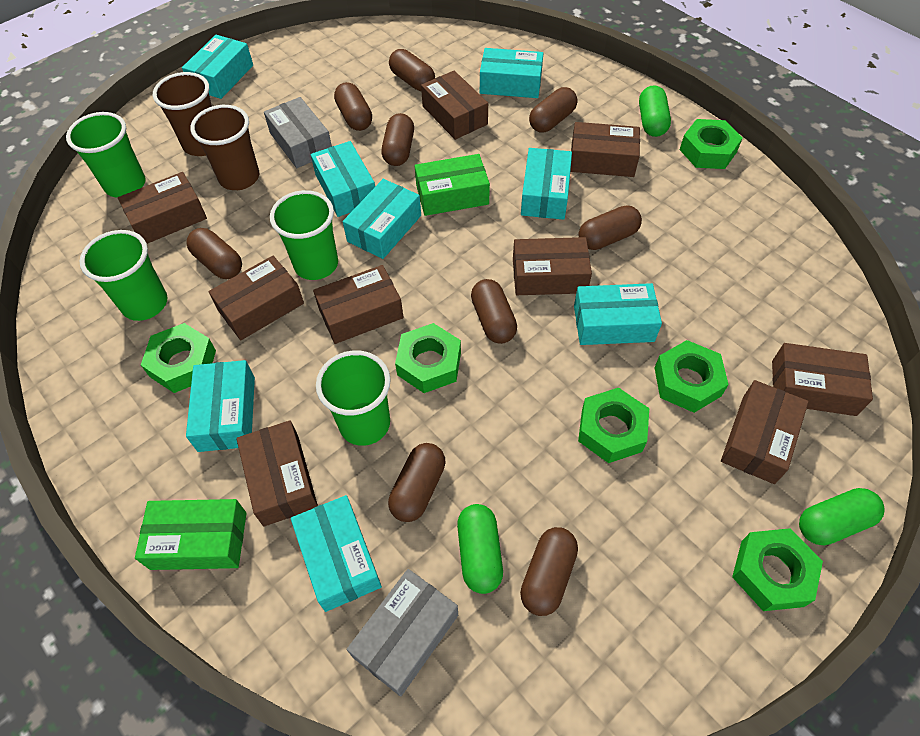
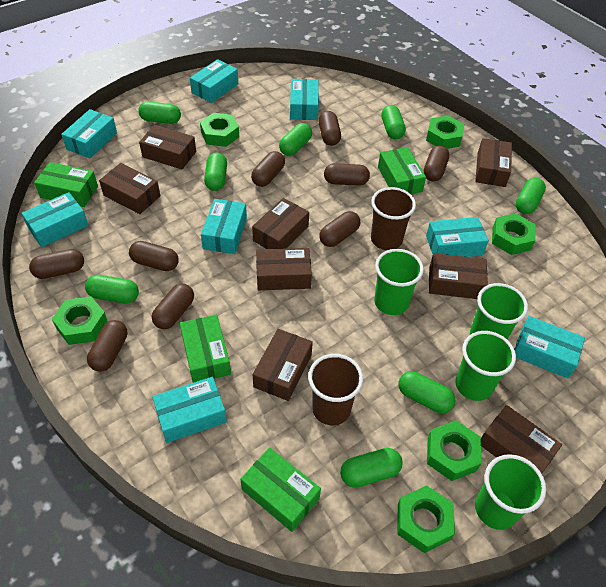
brown box: [118,172,207,244] [208,256,304,340] [236,420,318,527] [313,265,404,344] [421,71,488,140] [513,237,592,295] [570,122,640,177] [721,380,809,484] [772,343,873,416] = 9 -> [99,163,160,214] [139,125,196,169] [252,198,309,249] [253,329,313,401] [256,248,312,290] [429,253,488,299] [475,138,512,187] [481,405,562,474] = 8
green box: [135,499,247,570] [415,154,490,216] = 2 -> [34,162,98,207] [180,315,231,383] [240,447,321,532] [378,147,426,194] = 4
green capsule: [457,504,503,594] [639,85,671,137] [799,488,884,546] = 3 -> [85,275,139,304] [138,101,181,124] [204,153,227,191] [279,123,312,156] [340,448,403,488] [381,105,406,139] [398,371,455,413] [516,178,546,214] = 8
grey box: [264,97,332,168] [347,569,458,697] = 2 -> none = 0

